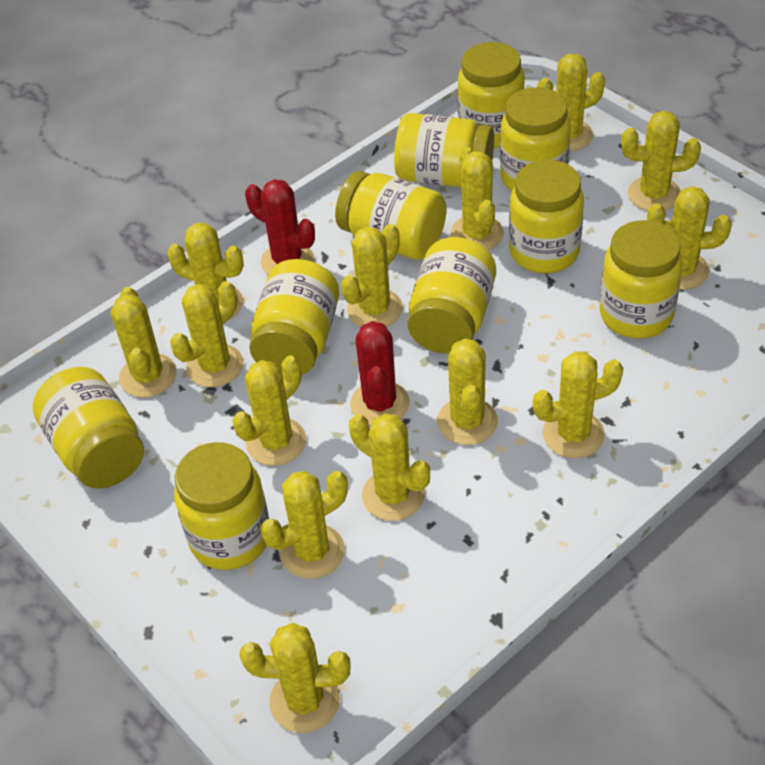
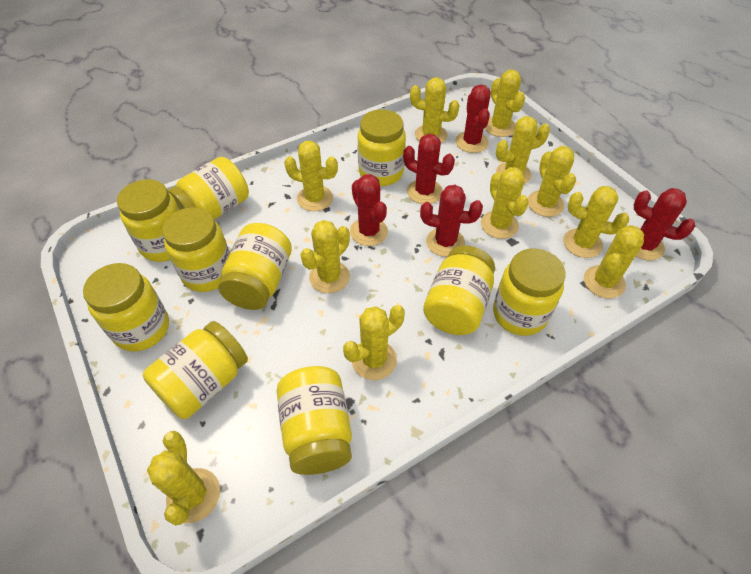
red cactus: [245,179,315,275] [350,321,410,425] = 2 -> [350,174,388,246] [403,134,455,204] [420,185,483,257] [455,84,491,153] [634,188,695,260] = 5
yellow cactus: [111,287,177,398] [167,223,244,319] [170,281,244,387] [232,356,306,466] [240,623,351,733] [260,471,348,579] [341,224,403,327] [349,413,430,521] [437,339,498,445] [450,147,504,250] [533,351,623,458] [537,54,605,151] [621,111,701,210] [647,186,732,290] = 14 -> [147,431,220,525] [284,141,338,211] [300,220,350,293] [343,305,405,380] [410,77,460,143] [481,167,529,239] [485,70,525,137] [496,116,550,184] [528,146,576,217] [563,186,629,258] [584,225,644,299] = 11

